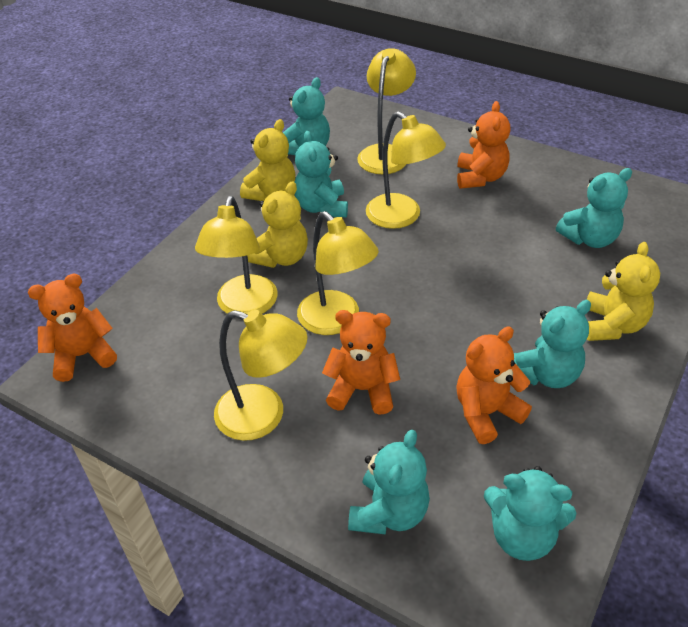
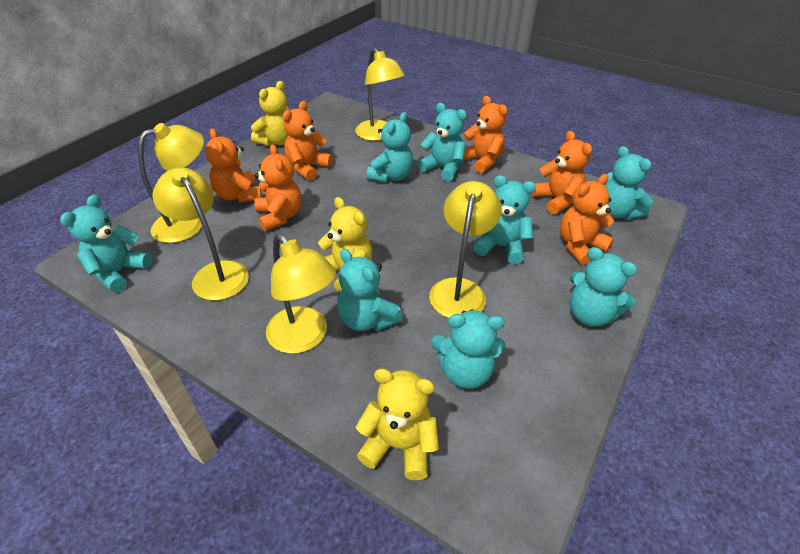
orange teddy bear: [28,274,117,382] [322,310,400,415] [456,326,532,444] [457,101,510,189] = 4 -> [205,129,262,203] [254,144,302,231] [283,101,333,181] [463,96,507,174] [531,131,592,214] [560,174,614,265] = 6
turquoise teddy bear: [283,77,330,155] [294,131,348,217] [348,429,430,535] [484,466,576,561] [514,300,591,388] [556,168,632,248] = 6 -> [60,195,152,292] [337,249,403,331] [366,112,413,183] [417,103,467,182] [431,309,505,389] [473,175,536,264] [570,247,637,327] [604,146,653,220] = 8

